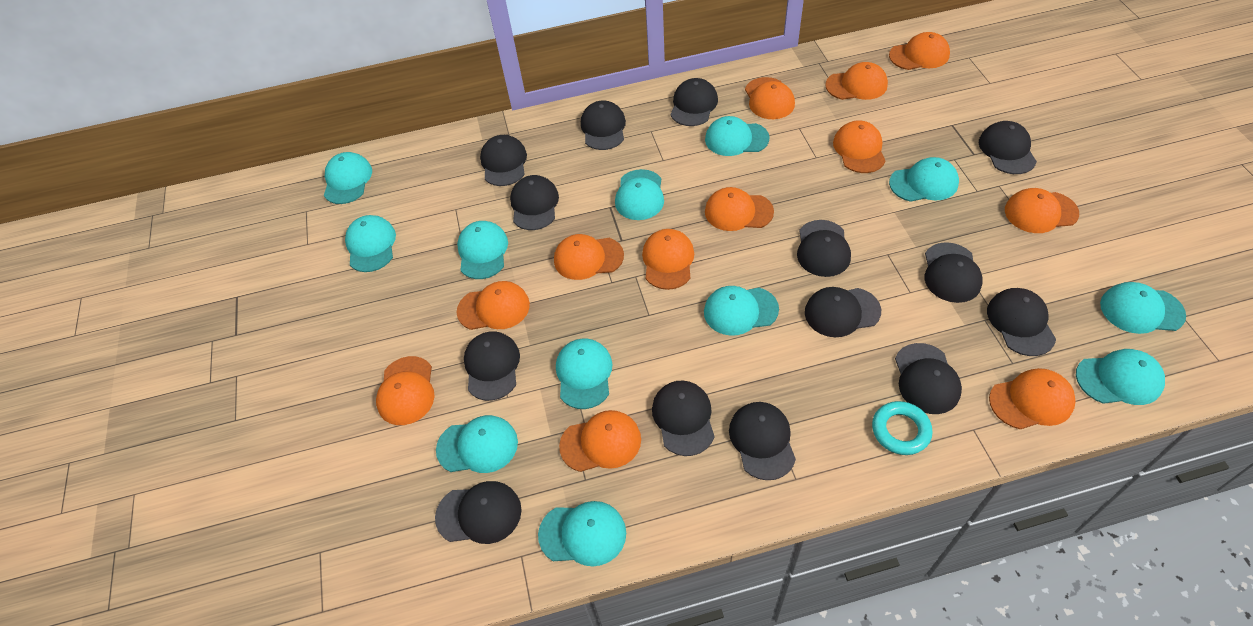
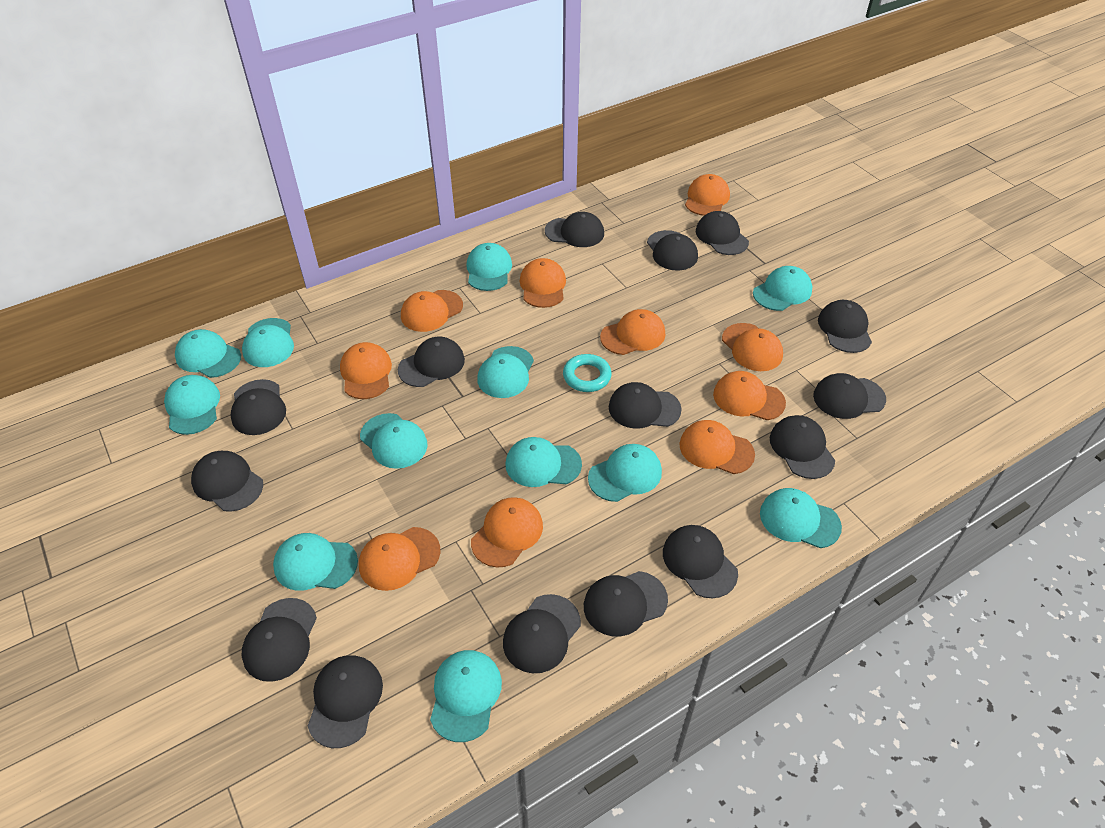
black cap: [435,481,521,544] [464,331,520,401] [480,135,527,186] [510,175,559,230] [580,101,626,150] [652,380,715,456] [670,78,718,126] [729,402,796,480] [797,220,851,277] [805,287,881,337] [895,343,962,414] [925,242,983,303] [979,121,1037,174] [987,288,1056,356] = 14 -> [191,451,263,512] [230,379,286,435] [242,598,317,682] [308,655,383,748] [398,337,465,387] [503,594,581,673] [545,212,604,247] [584,571,668,637] [609,382,682,429] [647,230,698,271] [663,525,738,598] [696,211,749,255] [770,415,835,479] [813,373,886,419] [818,300,872,353] = 15
orange cap: [376,356,434,425] [457,281,530,330] [554,234,624,280] [559,410,641,472] [642,229,694,290] [705,187,774,231] [745,77,795,119] [825,62,888,100] [833,120,886,173] [889,32,950,70] [989,368,1075,429] [1005,188,1079,233] = 12 -> [340,342,392,399] [359,527,440,591] [401,290,463,332] [471,497,543,568] [520,258,566,308] [600,309,665,355] [679,420,755,474] [685,174,730,216] [713,371,786,420] [722,323,783,371] = 10

